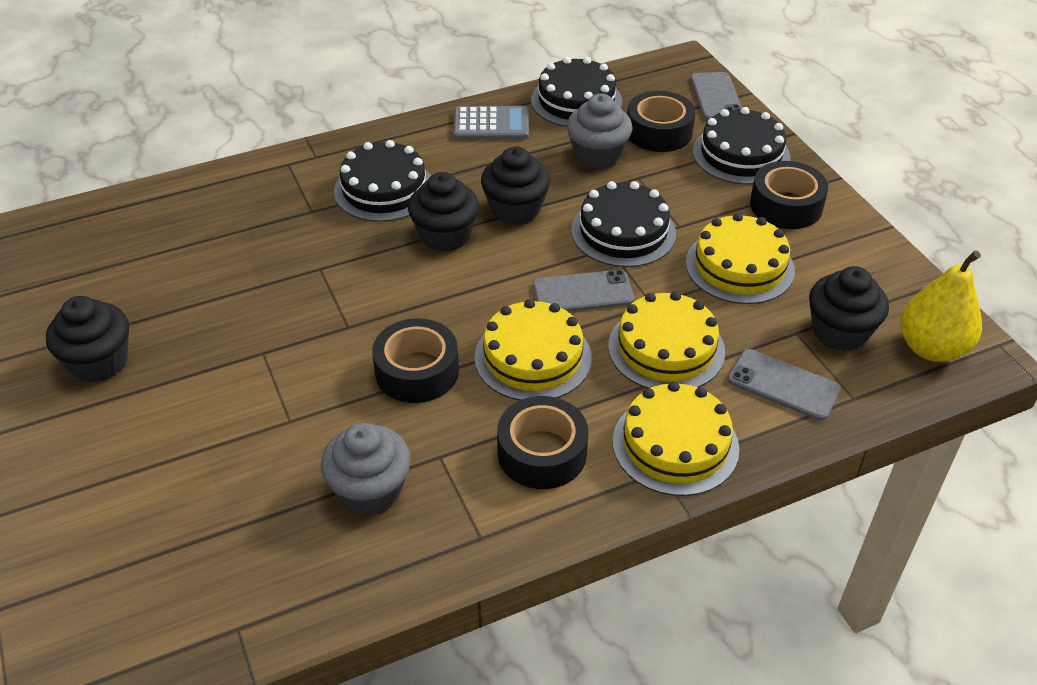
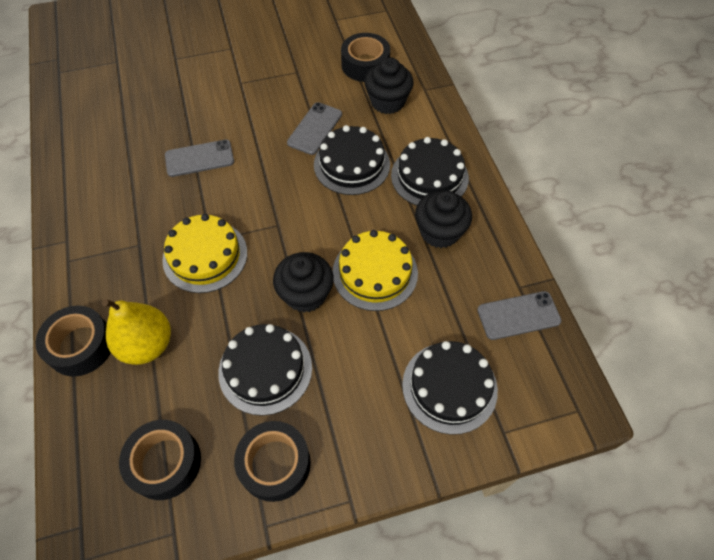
black cupcake: [46,296,129,382] [408,172,479,252] [481,146,550,225] [809,266,889,351] = 4 -> [273,252,334,313] [364,57,413,114] [415,190,472,248] = 3
grey calculator: [454,106,529,140] = 1 -> none = 0
grey cupcake: [321,423,411,516] [567,94,633,169] = 2 -> none = 0
yellow cake: [474,299,592,401] [608,291,725,388] [613,381,739,496] [686,213,795,304] = 4 -> [162,214,247,293] [333,230,418,311] = 2

